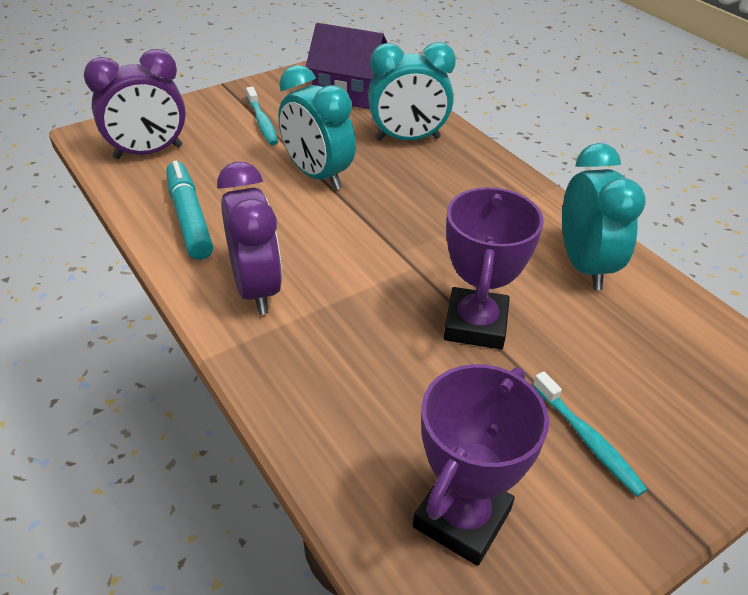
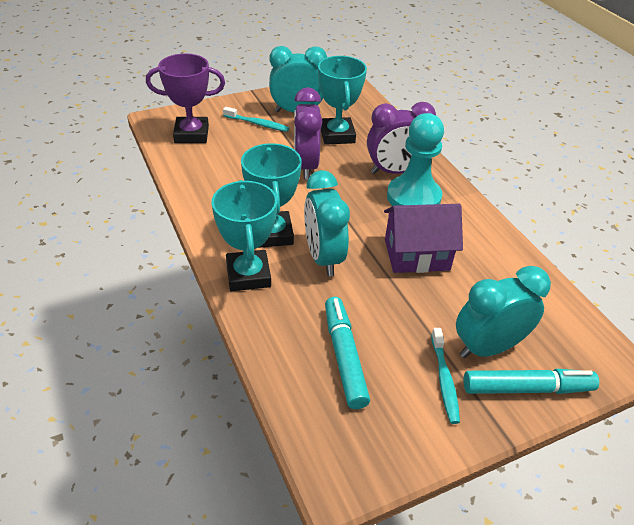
purple trophy: [413,364,549,566] [444,187,544,350] = 2 -> [146,53,225,143] = 1
turquoise marker: [166,161,213,260] = 1 -> [325,297,370,409] [463,369,599,394] = 2
turquoise pawn: none = 0 -> [387,113,444,206] = 1
turquoise trophy: none = 0 -> [211,180,277,291] [241,143,302,248] [318,56,367,145] = 3

